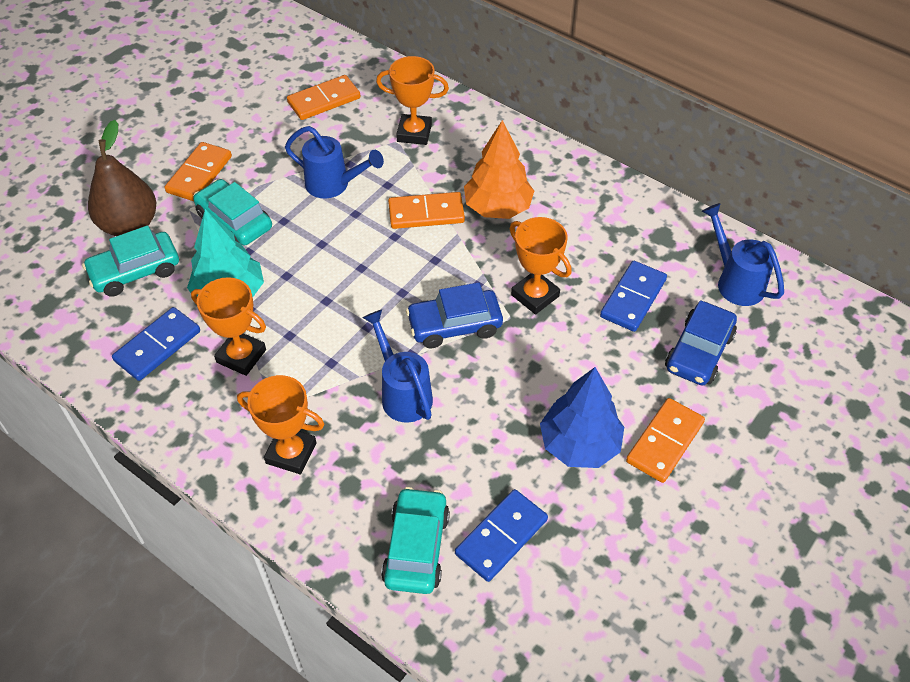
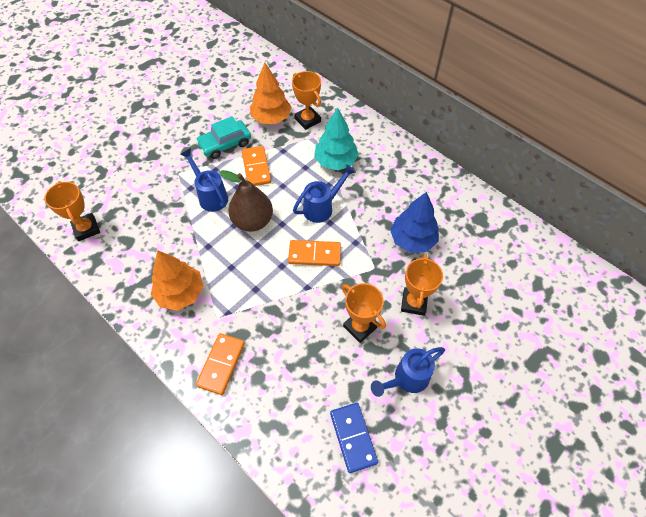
blue car: [406,282,503,349] [665,300,737,386] = 2 -> none = 0
blue domino: [112,307,200,381] [455,489,548,582] [600,261,667,332] = 3 -> [330,403,378,473] = 1
orange domino: [165,142,232,201] [287,75,360,120] [388,192,465,229] [626,398,705,483] = 4 -> [196,333,245,395] [242,146,271,186] [288,240,341,266] = 3
orange tree: [464,120,534,219] = 1 -> [151,250,204,311] [250,62,291,124] = 2
turquoise car: [82,225,179,297] [193,179,272,245] [381,487,450,594] = 3 -> [196,116,251,159] = 1

